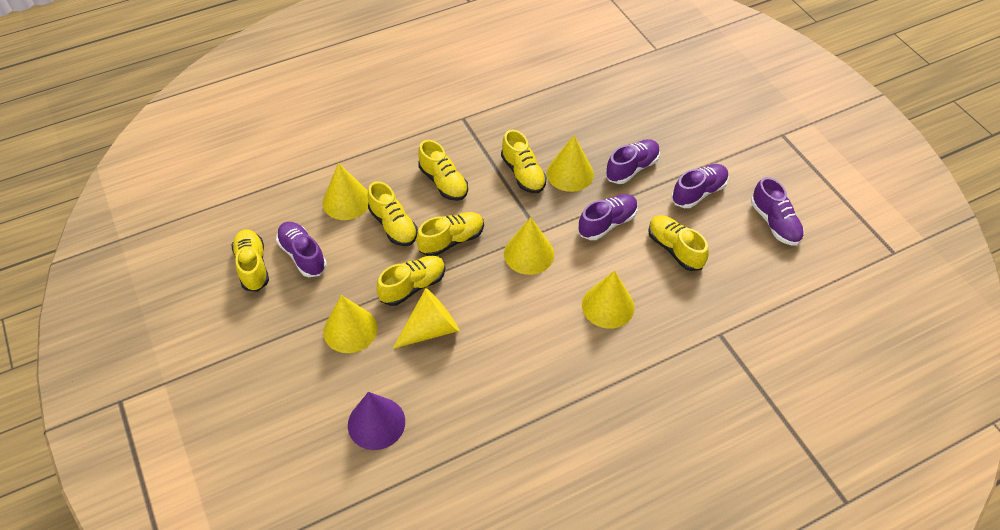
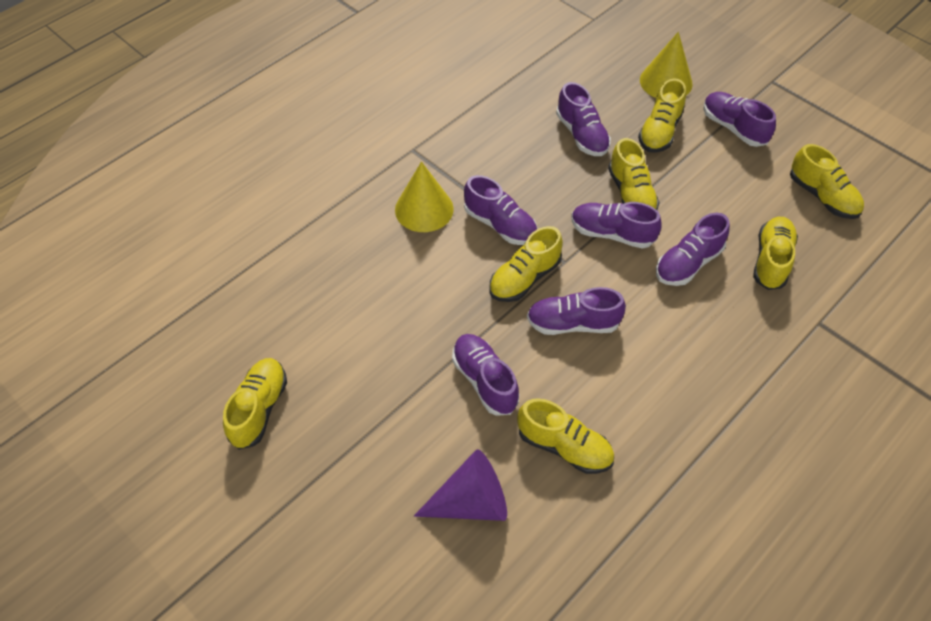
purple shoe: [276,222,327,277] [578,194,638,240] [605,139,660,184] [672,164,729,208] [751,177,804,245] = 5 -> [452,334,519,416] [464,175,537,245] [527,287,626,335] [556,82,611,156] [571,202,662,249] [656,213,730,286] [703,92,776,147] = 7
yellow cone: [322,163,369,220] [323,295,377,353] [392,288,459,349] [504,217,554,275] [547,135,594,192] [582,270,635,329] = 6 -> [395,161,454,232] [640,32,693,98] = 2

